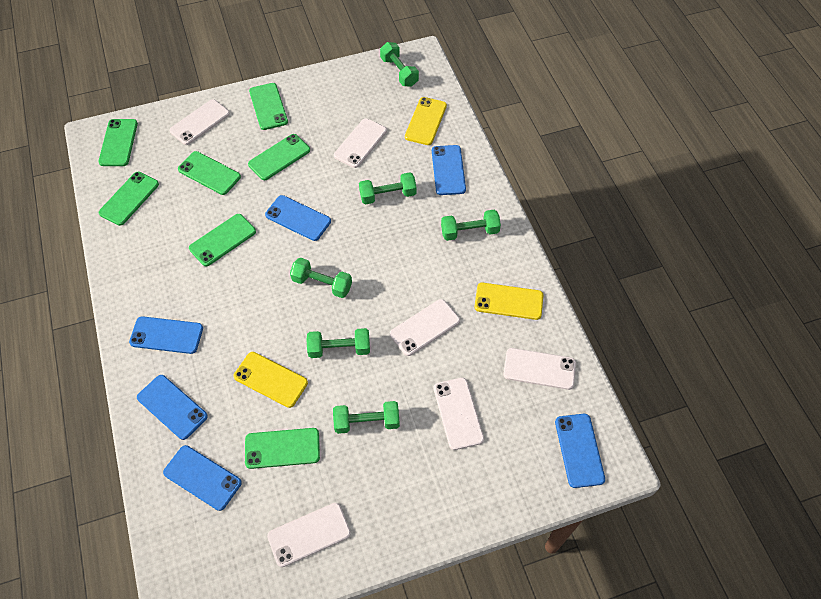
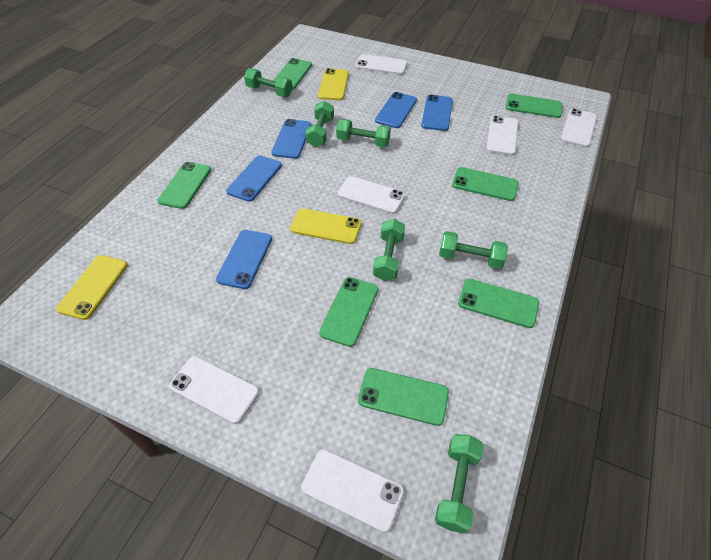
blue phone: [129,316,203,354] [137,375,208,440] [163,445,242,511] [265,195,331,241] [432,145,466,195] [555,414,605,488] = 6 -> [216,230,272,289] [226,155,282,202] [271,119,311,159] [375,92,417,128] [421,95,453,131] = 5

